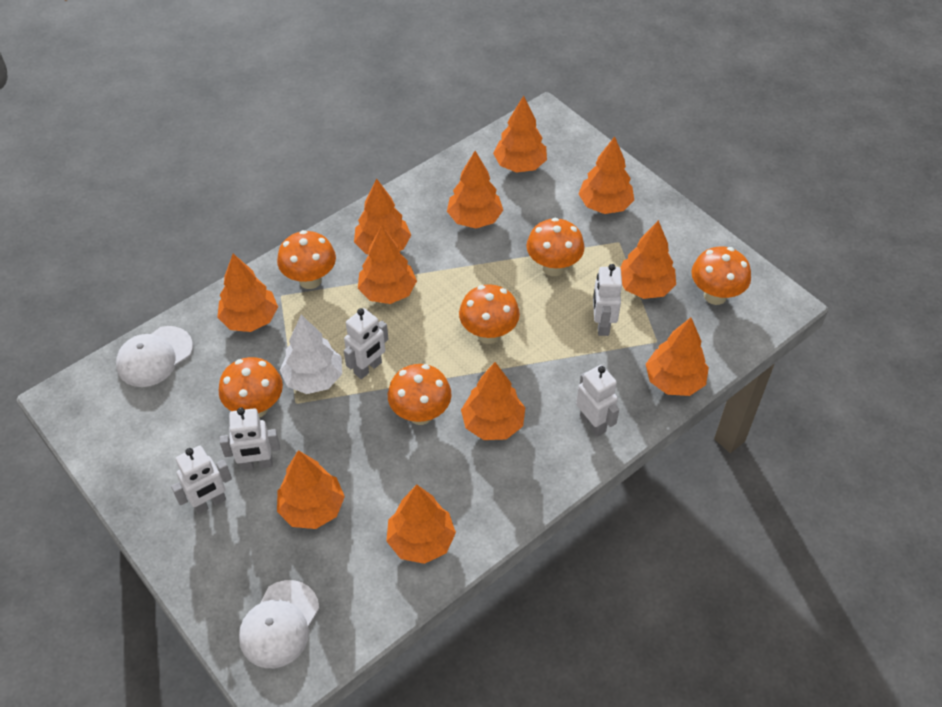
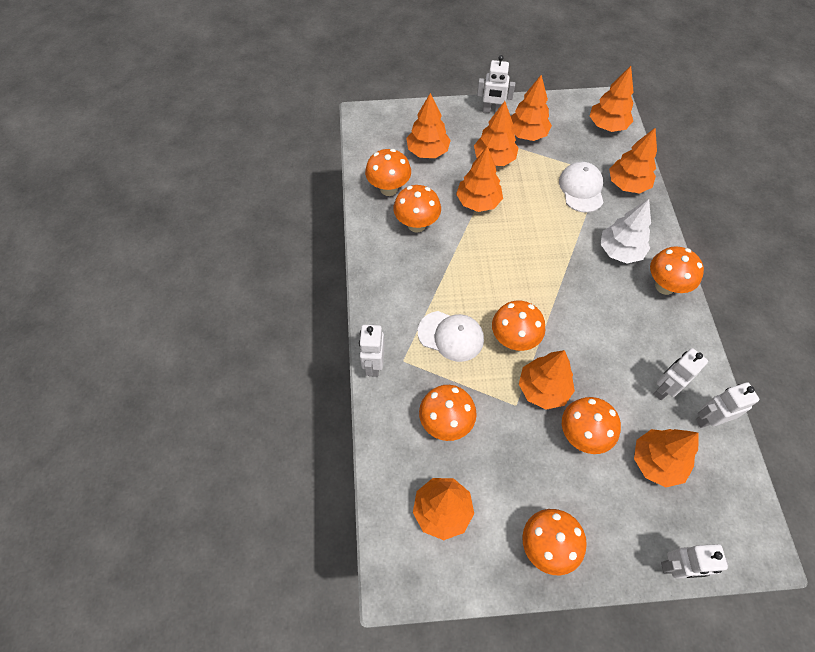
orange mushroom: [219,357,283,418] [277,230,336,289] [388,364,451,425] [459,284,520,344] [526,218,585,276] [691,246,751,305] = 6 -> [365,149,411,196] [393,185,441,232] [419,385,477,441] [492,300,545,351] [522,509,587,575] [562,397,621,454] [650,246,704,295] = 7
orange tree: [217,254,278,332] [277,450,345,529] [354,179,411,254] [358,225,417,304] [386,485,456,564] [447,151,503,229] [461,362,525,440] [493,95,547,173] [578,136,634,214] [620,220,676,299] [646,318,709,396] = 11 -> [406,93,451,158] [413,478,474,540] [456,146,503,212] [474,101,518,166] [511,75,552,141] [519,350,575,410] [590,66,634,132] [609,128,657,193] [634,429,699,487] = 9

